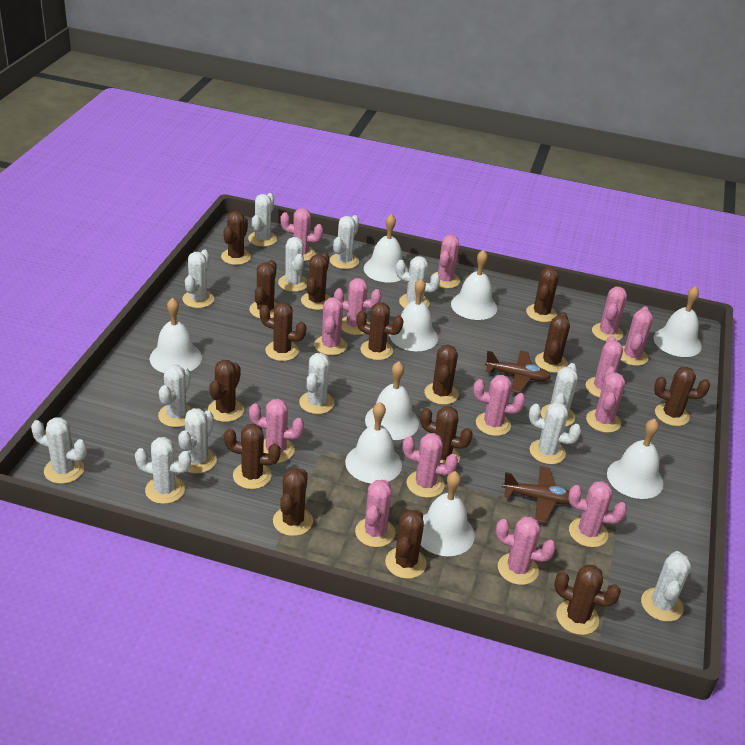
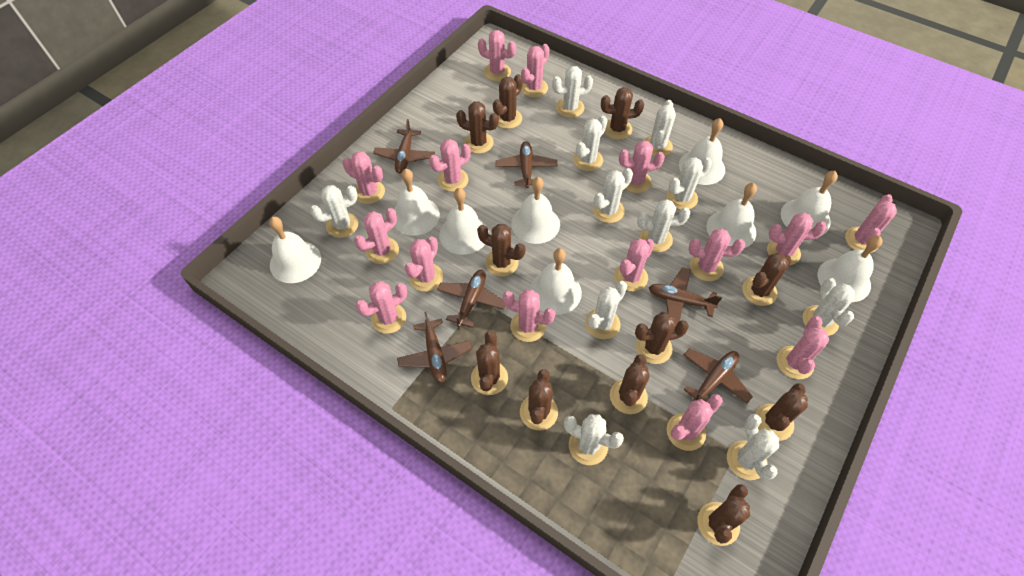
brown cactus: [208,360,244,422] [221,211,251,265] [224,424,281,489] [249,260,278,318] [260,302,306,361] [273,468,313,536] [301,252,331,310] [356,302,403,360] [385,509,427,579] [420,406,473,464] [424,345,459,405] [526,267,559,322] [535,312,570,373] [554,565,621,635] [654,367,710,426] = 15 -> [456,101,499,154] [471,331,508,395] [477,224,525,277] [493,74,523,129] [520,369,558,430] [601,87,644,139] [610,355,650,414] [635,312,689,364] [697,484,750,546] [742,253,792,306] [755,383,808,441] = 11
brown plane: [485,350,551,393] [502,466,570,523] = 2 -> [373,119,435,173] [397,312,472,383] [437,270,505,328] [496,141,558,188] [649,267,722,327] [684,349,753,403] = 6
pink cactus: [249,399,304,463] [280,208,323,261] [314,297,347,355] [334,278,381,335] [355,480,395,547] [403,433,458,498] [431,235,460,288] [473,375,525,436] [496,517,556,585] [568,481,627,547] [586,336,623,398] [586,373,625,433] [592,287,627,341] [621,306,653,366] = 14 -> [343,151,385,204] [354,208,399,264] [356,281,407,334] [405,236,443,292] [429,139,471,192] [478,30,516,81] [503,290,556,342] [521,44,550,97] [614,238,654,291] [619,140,665,193] [667,394,723,451] [689,228,745,281] [767,212,827,265] [777,316,829,379] [845,194,897,253] = 15
white cactus: [31,417,87,484] [135,437,191,504] [158,364,193,427] [178,408,217,473] [182,249,214,308] [248,193,277,247] [278,237,307,292] [299,353,335,414] [330,215,359,269] [396,256,440,308] [529,402,581,464] [541,363,578,427] [641,551,691,622] = 13 -> [310,185,358,238] [552,66,593,118] [564,414,624,465] [573,116,608,171] [585,281,627,339] [593,168,633,223] [637,199,690,252] [644,100,676,156] [667,157,712,210] [727,414,779,480] [803,278,855,336] = 11

